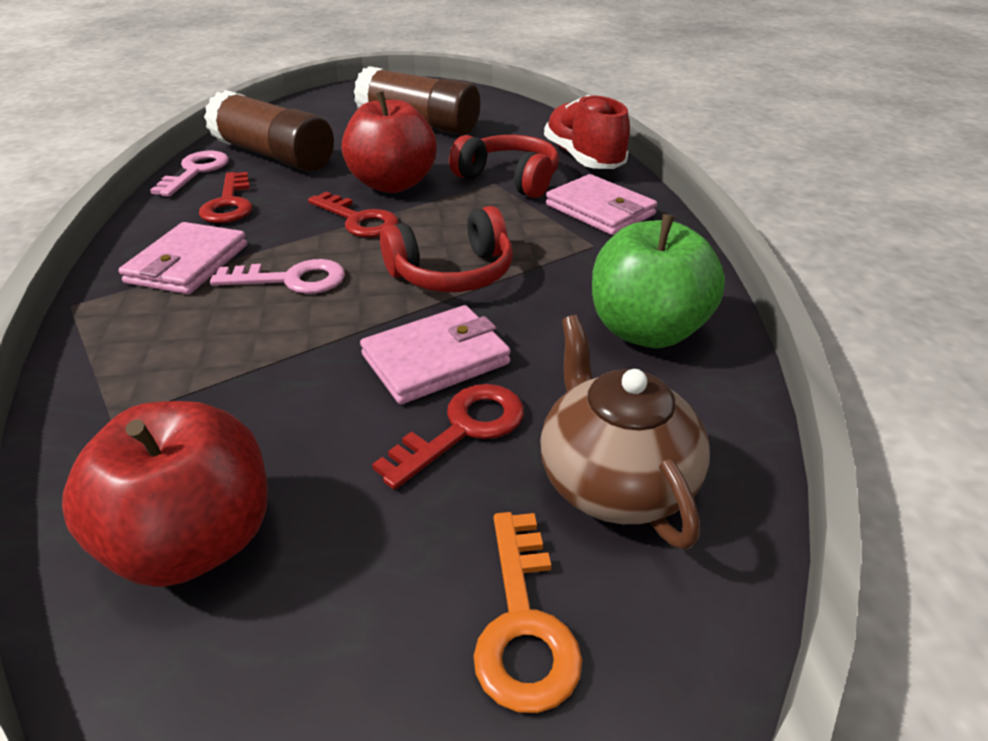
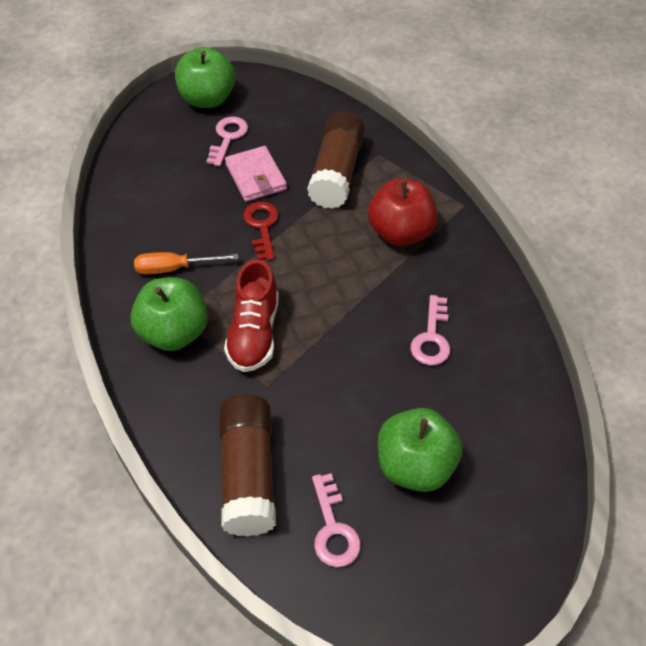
brown teapot: [540,315,710,550] = 1 -> none = 0
green apple: [592,214,725,348] = 1 -> [130,277,208,351] [175,47,235,108] [378,408,463,492] = 3
orange key: [474,512,582,713] = 1 -> none = 0
orange screwdriver: none = 0 -> [134,252,239,274] = 1
pink key: [150,151,229,196] [210,259,345,294] = 2 -> [206,117,248,166] [312,473,361,567] [410,295,450,365] = 3
pink wallet: [118,222,247,295] [360,305,511,404] [546,174,657,235] = 3 -> [225,146,287,202] = 1
red apple: [62,401,268,587] [342,91,436,193] = 2 -> [368,178,437,246] = 1
red headphones: [380,206,513,292] [449,135,559,198] = 2 -> none = 0
red key: [199,172,252,223] [308,192,399,237] [372,384,524,490] = 3 -> [243,202,279,261] = 1

